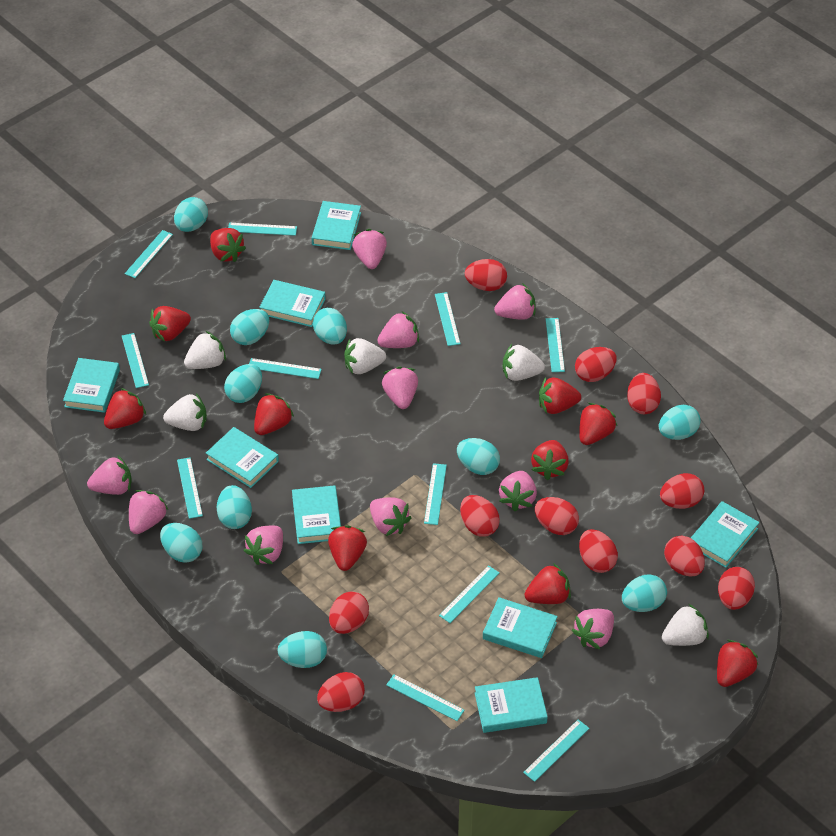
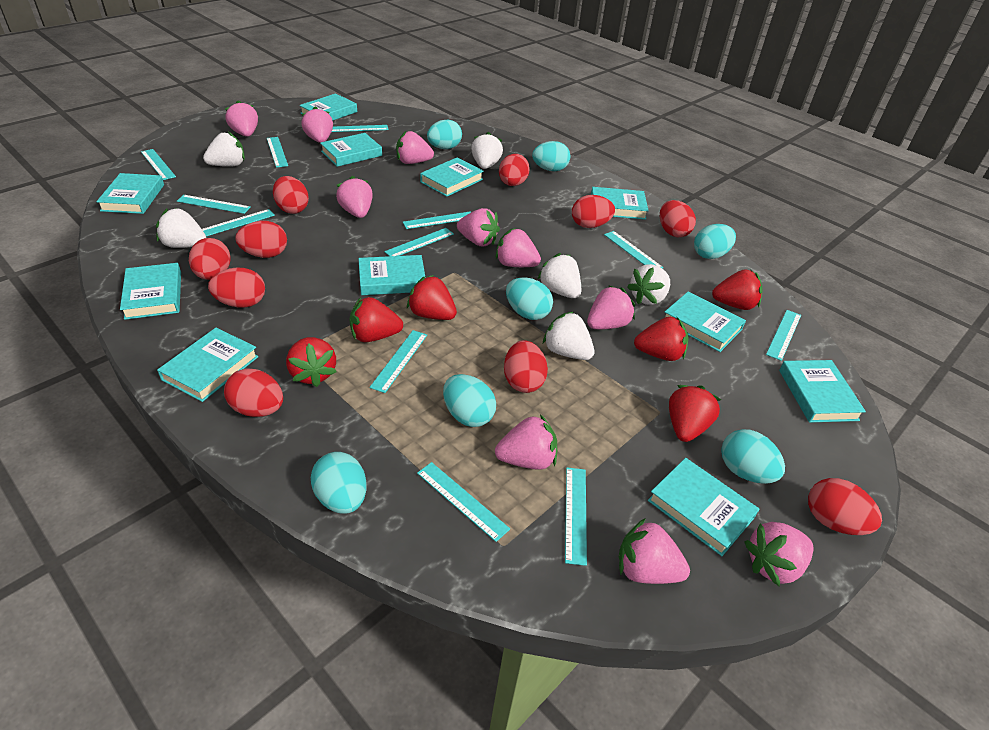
red egg: [317,672,365,712] [329,592,369,634] [460,495,500,537] [465,259,507,291] [535,497,579,535] [575,347,617,382] [579,529,618,573] [627,373,661,414] [660,473,704,509] [664,536,705,577] [718,567,755,610] = 11 -> [189,238,231,280] [208,267,265,308] [224,368,283,417] [235,221,287,258] [273,176,309,214] [499,154,530,186] [504,340,548,393] [572,195,615,228] [660,200,696,237] [808,478,882,535] = 10
red strawberry: [104,388,146,429] [149,306,191,342] [210,228,246,262] [254,393,294,435] [328,525,367,571] [524,563,571,604] [531,440,569,480] [539,377,581,414] [579,403,617,445] [717,640,758,687] = 10 -> [286,337,337,387] [349,297,403,342] [407,275,457,320] [634,316,688,361] [669,385,721,442] [712,269,763,310] = 6
turquoise book: [63,358,120,413] [206,427,279,488] [259,280,326,327] [292,485,341,544] [312,201,361,250] [475,677,548,733] [483,597,558,658] [691,501,760,568] = 8 -> [96,173,164,214] [120,263,181,320] [157,328,259,402] [299,93,357,121] [320,133,382,167] [358,255,426,295] [420,158,484,197] [591,187,649,220] [648,458,760,556] [665,291,746,352] [779,360,866,422] = 11
turquoise egg: [160,523,202,563] [174,197,208,232] [217,485,252,529] [224,364,262,403] [230,309,269,345] [277,631,327,668] [313,308,347,345] [457,438,500,475] [622,574,667,612] [659,405,701,440] = 10 -> [311,452,367,514] [427,119,462,149] [443,374,496,427] [506,278,553,320] [532,141,570,171] [694,224,736,259] [721,429,785,484] = 7
turquoise ruler: [122,333,149,388] [125,230,173,278] [177,457,203,519] [228,223,297,236] [249,358,322,379] [386,674,465,721] [424,463,447,525] [435,292,461,346] [439,565,499,623] [523,720,590,782] [546,318,565,372] = 11 -> [141,149,176,180] [177,195,251,214] [202,209,275,237] [267,137,288,168] [332,125,389,132] [369,330,427,393] [384,228,454,256] [403,211,471,229] [417,462,510,542] [565,467,587,566] [604,231,664,269] [766,310,801,361] = 12
white strawberry: [163,393,207,431] [184,331,226,369] [344,338,386,374] [502,344,545,381] [662,604,709,646] = 5 -> [156,208,206,248] [203,132,245,167] [471,132,503,169] [538,253,581,298] [543,311,595,360] [627,264,670,305] = 6

